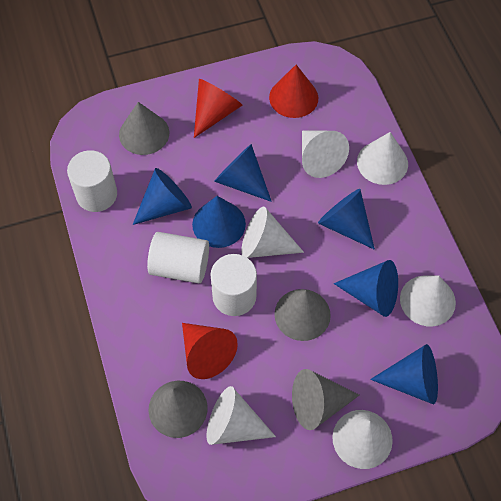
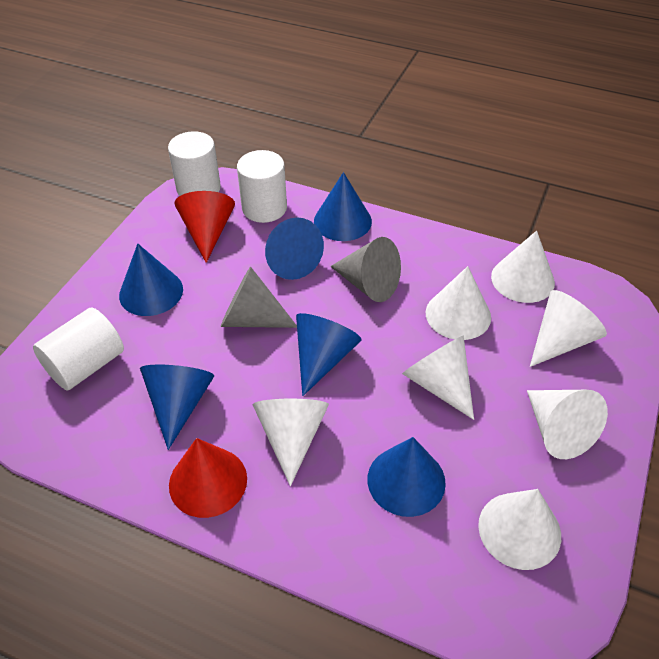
grey cone: [119,102,169,155] [148,381,208,438] [274,289,331,341] [292,369,359,430] = 4 -> [221,267,297,328] [330,237,401,302] = 2
red cone: [182,323,238,379] [194,79,243,138] [269,65,318,118] = 3 -> [169,438,247,518] [174,191,235,263] = 2
white cone: [206,386,276,445] [241,207,304,258] [302,131,349,178] [332,410,393,469] [357,132,408,185] [400,276,456,326] = 6 -> [252,399,329,486] [402,335,474,420] [426,266,491,340] [478,489,561,570] [491,230,555,303] [527,390,608,459] [530,290,607,367] = 7

